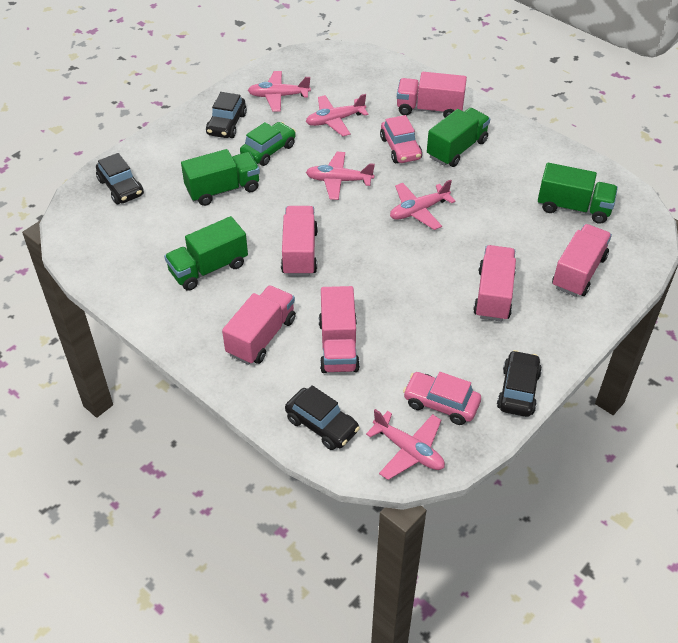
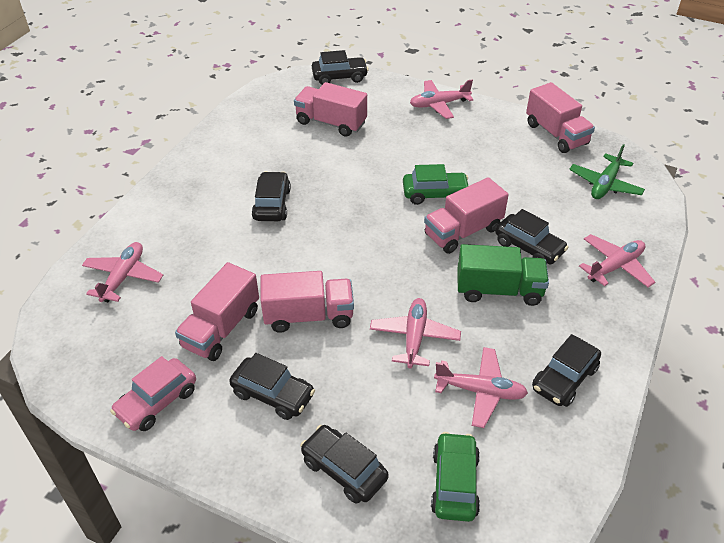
black car: [96,153,144,204] [206,92,247,138] [285,385,360,450] [497,350,542,417] = 4 -> [229,353,315,420] [252,171,291,221] [300,425,389,504] [312,50,369,85] [495,209,569,265] [532,334,601,407] = 6
green car: [240,122,296,166] = 1 -> [403,164,468,205] [431,432,480,522] = 2
green plane: none = 0 -> [569,144,645,199] = 1
green truck: [164,216,248,291] [181,149,260,206] [427,108,490,167] [538,163,618,224] = 4 -> [457,244,549,306] = 1
pink car: [380,115,422,163] [403,372,481,425] = 2 -> [110,356,196,431] = 1
pink truck: [222,285,296,365] [281,206,318,276] [319,286,360,373] [397,72,467,118] [473,245,516,322] [552,224,612,297] = 6 -> [175,262,259,361] [261,271,354,333] [294,82,367,137] [424,177,509,254] [526,82,595,153] = 5

